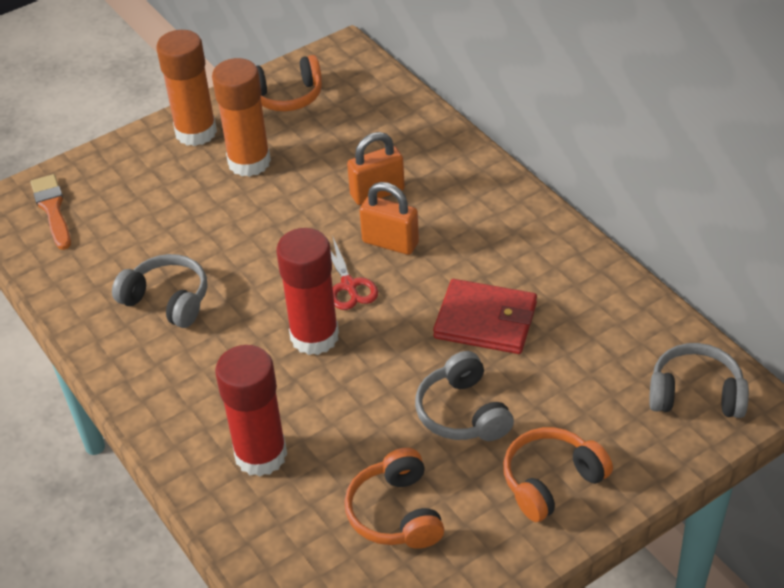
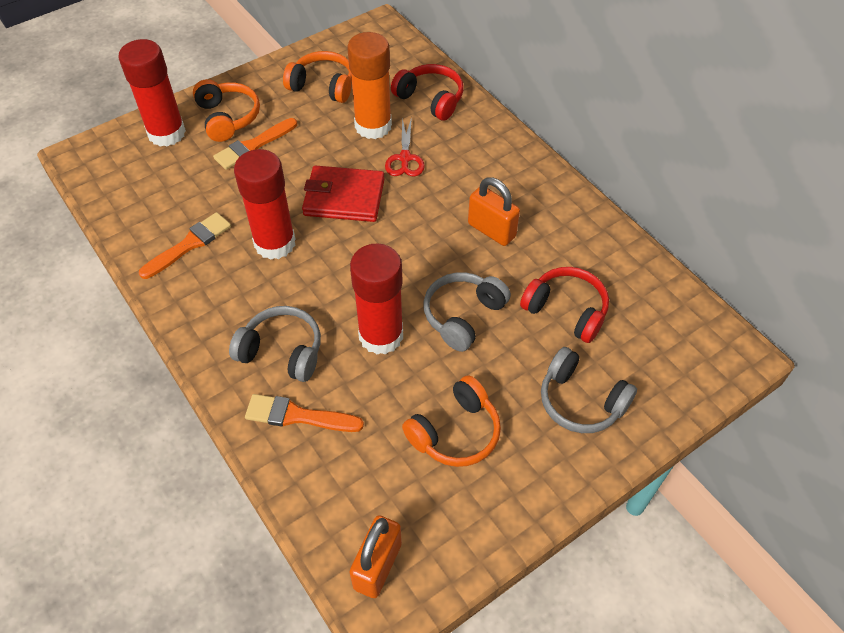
orange brush: [30,174,71,250] = 1 -> [139,212,231,279] [213,118,297,170] [245,394,364,432] = 3
orange glue stick: [156,30,217,146] [212,58,271,177] = 2 -> [347,32,392,139] = 1
red glue stick: [215,345,287,477] [276,228,339,355] = 2 -> [119,39,186,147] [234,149,296,260] [350,243,403,355] = 3
red headphones: none = 0 -> [391,64,464,121] [520,267,609,343] = 2

